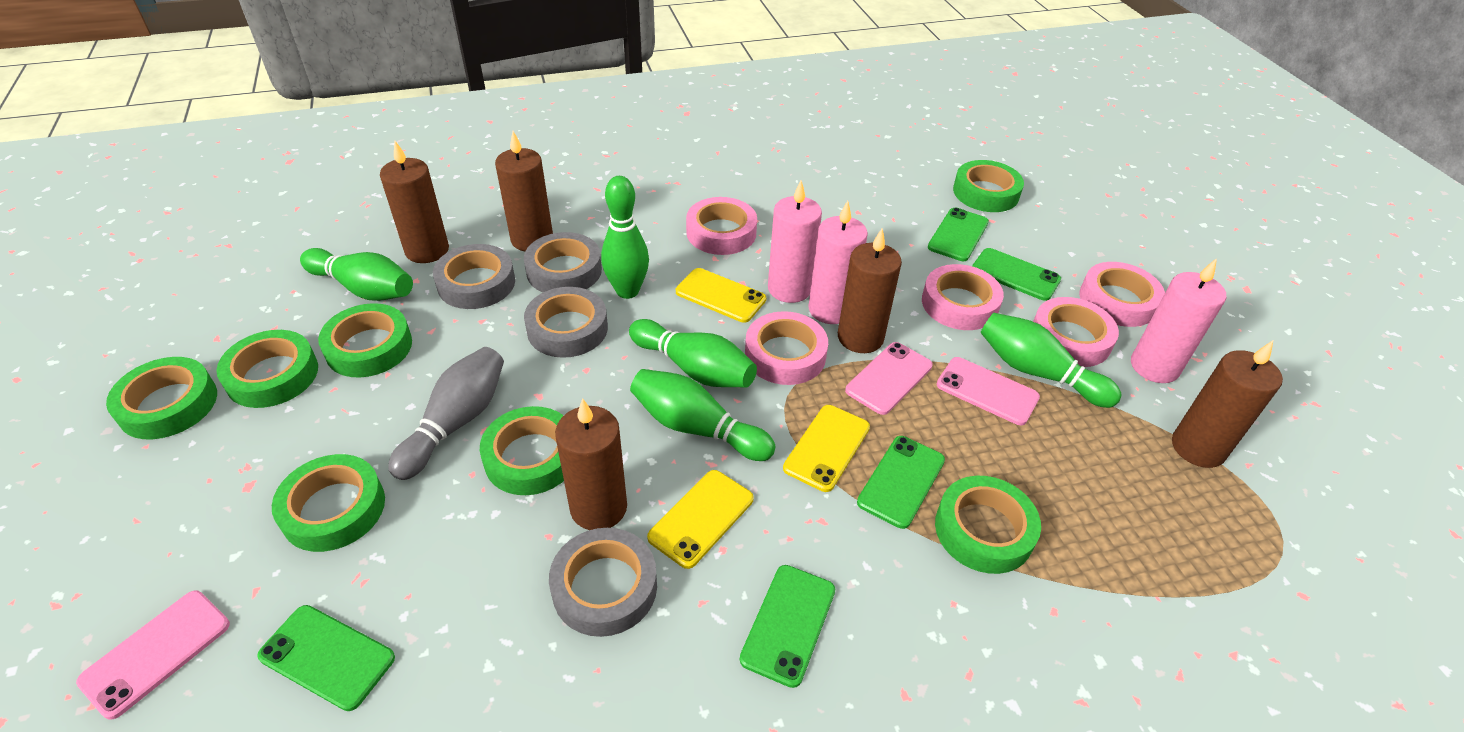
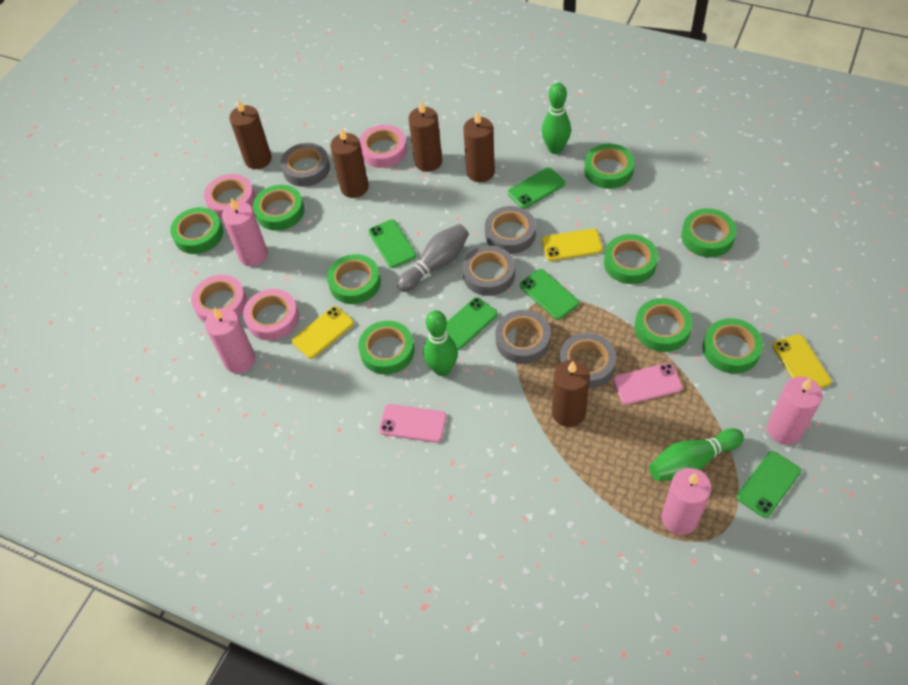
green bowling pin: [300,248,413,301] [601,176,649,299] [629,319,757,387] [630,369,775,461] [981,313,1122,408] = 5 -> [423,310,458,376] [542,83,571,154] [649,428,744,481] = 3
green tape: [106,357,217,439] [216,330,318,408] [272,454,385,552] [318,303,412,378] [480,406,564,495] [935,476,1041,574] [953,160,1024,212] = 7 -> [170,207,223,254] [253,185,304,231] [327,254,381,304] [358,321,415,375] [584,144,635,189] [604,234,658,284] [635,298,692,352] [681,208,736,257] [703,318,763,374] = 9
grey tape: [433,244,515,309] [524,232,602,292] [524,287,608,358] [549,528,657,637] = 4 -> [281,143,330,187] [462,246,515,296] [485,206,536,254] [495,310,551,364] [559,333,616,388] = 5
pink candle: [768,180,822,303] [808,201,868,324] [1131,258,1226,383] = 3 -> [205,307,255,373] [222,198,268,267] [662,468,711,535] [767,377,822,445] = 4
pink phone: [76,590,230,720] [845,342,933,415] [937,357,1040,425] = 3 -> [379,404,447,443] [613,363,683,405] = 2
pink tape: [686,197,757,255] [745,311,828,385] [922,264,1004,330] [1033,297,1119,367] [1079,262,1165,327] = 5 -> [191,275,247,323] [204,174,255,218] [243,289,299,340] [359,125,407,168] = 4

